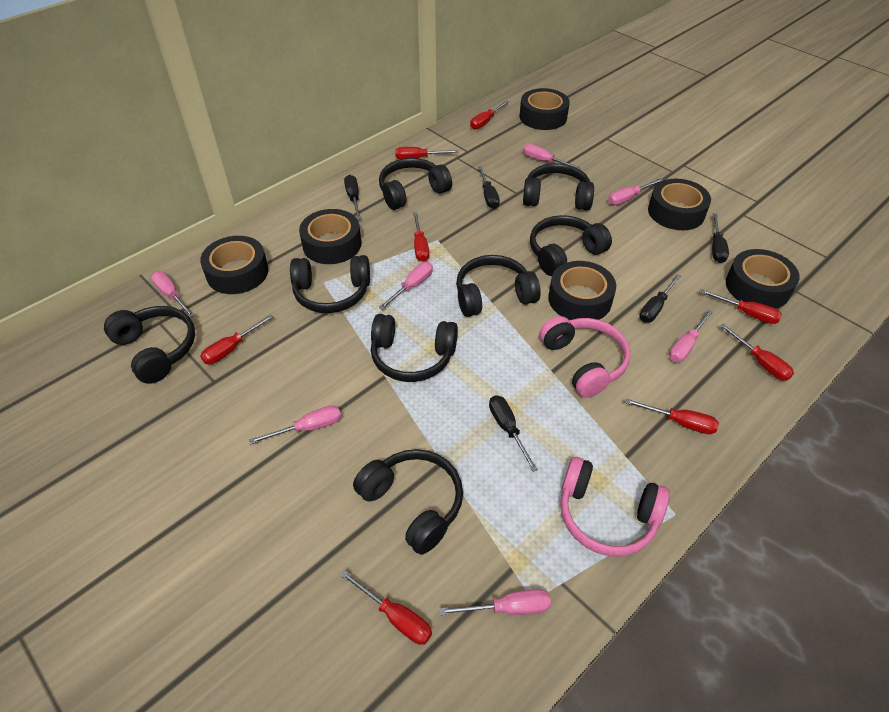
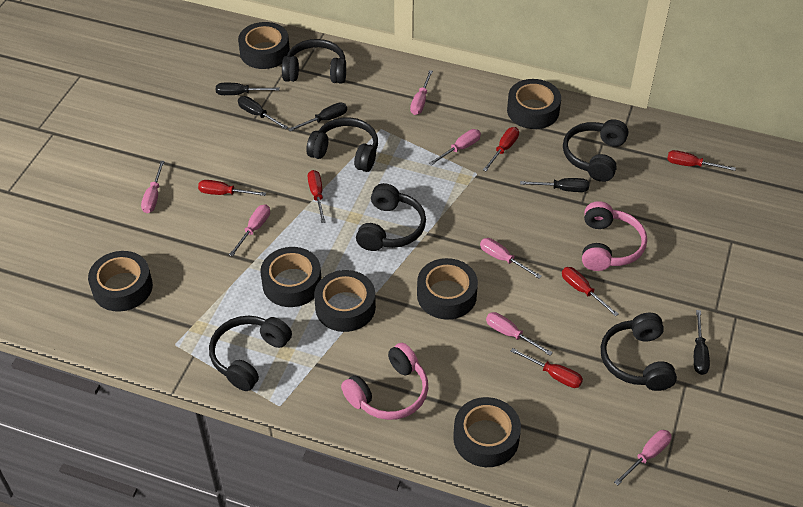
black headphones: [104,306,195,384] [290,255,370,313] [353,449,463,555] [371,314,458,382] [379,158,452,210] [456,255,541,317] [523,163,594,210] [530,215,612,276] = 8 -> [209,316,292,391] [282,39,346,84] [306,117,378,172] [356,183,426,251] [563,119,629,182] [601,313,677,391] = 6
black tape: [200,236,268,294] [299,209,361,264] [519,88,570,130] [548,261,616,320] [648,179,711,230] [726,249,800,308] = 6 -> [88,251,153,312] [238,22,290,69] [260,247,322,307] [314,270,376,332] [417,258,478,320] [453,397,521,467] [507,79,561,129] = 7
red screwdriver: [200,314,274,364] [340,570,432,645] [395,147,459,159] [413,212,429,262] [470,101,509,129] [625,399,719,434] [700,289,782,324] [720,324,794,381] = 8 -> [198,180,266,196] [308,170,326,223] [483,127,519,171] [510,348,583,388] [562,267,618,316] [667,150,736,171] = 6

